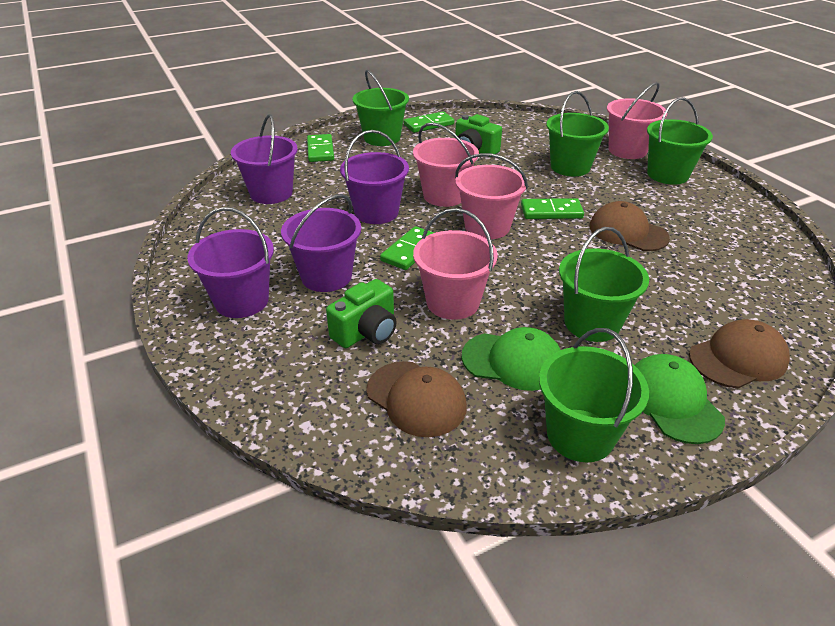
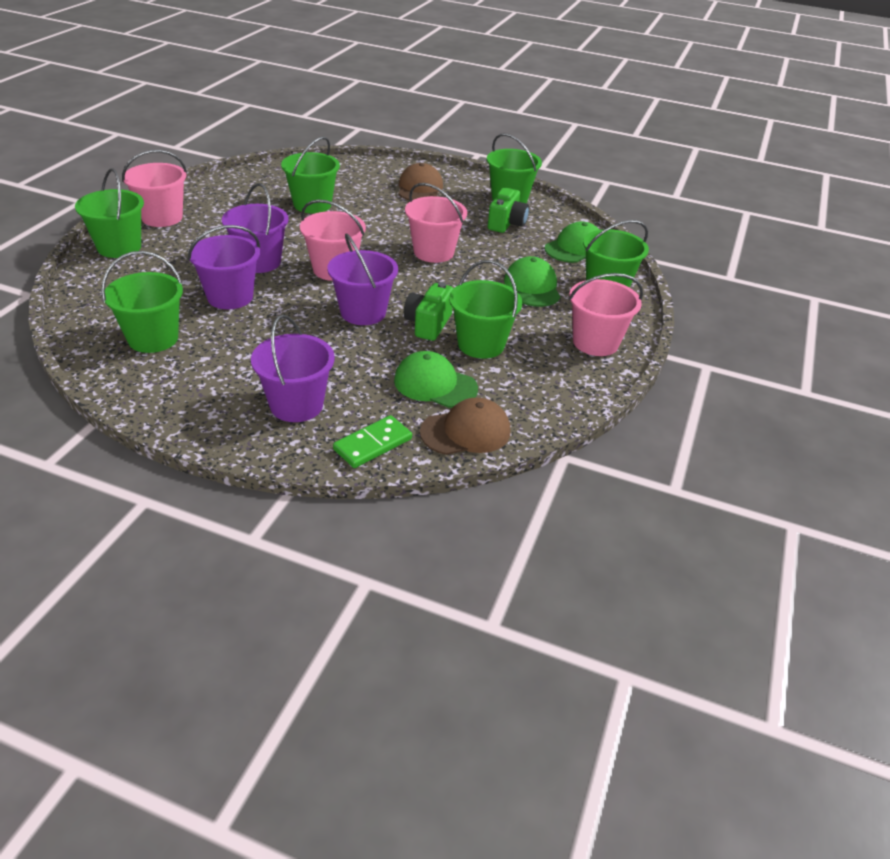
brown cap: [366,361,467,437] [589,201,670,251] [689,319,790,388] = 3 -> [398,163,443,200] [420,397,510,455] = 2
green bucket: [353,70,409,146] [539,328,649,462] [546,91,609,176] [559,227,649,342] [647,97,713,185] = 5 -> [75,168,144,258] [101,251,183,353] [281,137,340,213] [449,260,522,359] [487,133,542,203] [583,220,649,288] = 6
green cap: [462,327,560,391] [635,354,725,444] = 2 -> [394,351,478,408] [504,256,560,307] [544,222,600,263] = 3
green domino: [307,134,334,162] [380,226,434,270] [404,111,454,133] [521,198,584,219] = 4 -> [333,415,412,468] = 1

